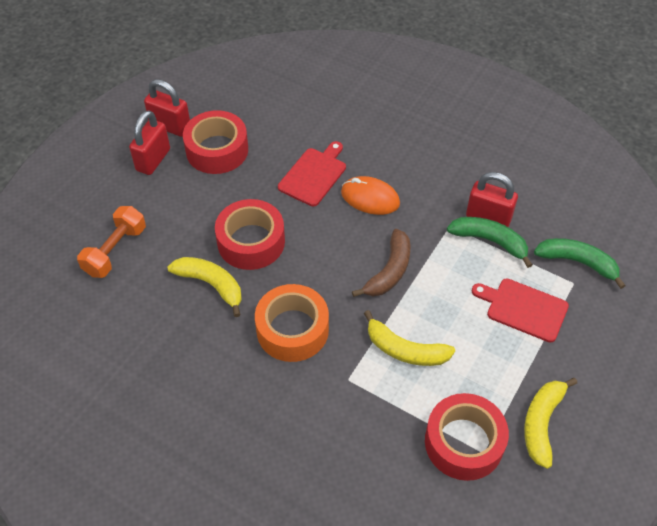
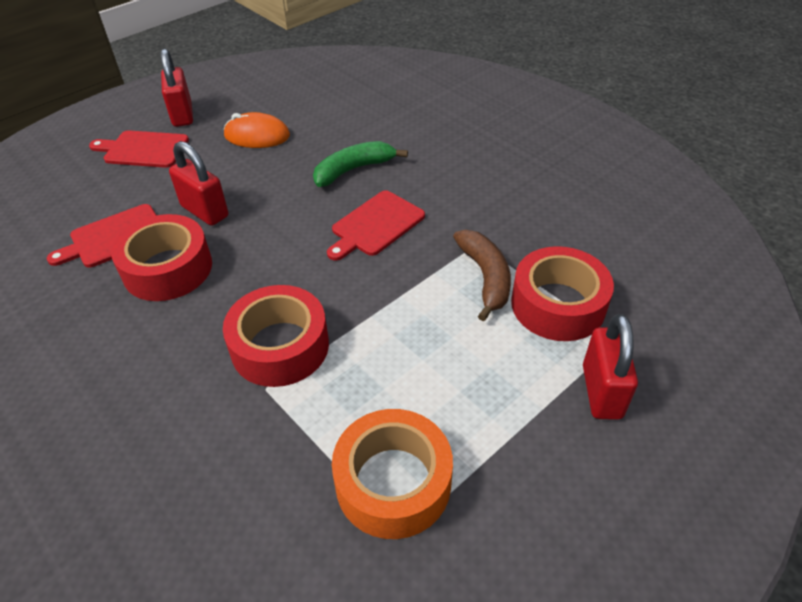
green banana: [447,217,532,268] [534,238,626,289] = 2 -> [313,141,408,187] = 1
orange dumbbell: [77,206,146,278] = 1 -> none = 0
red cutting board: [278,141,346,207] [472,279,569,343] = 2 -> [47,204,157,267] [89,130,189,168] [327,190,425,261] = 3
yellow banana: [168,257,242,317] [364,310,455,366] [524,378,577,469] = 3 -> none = 0

